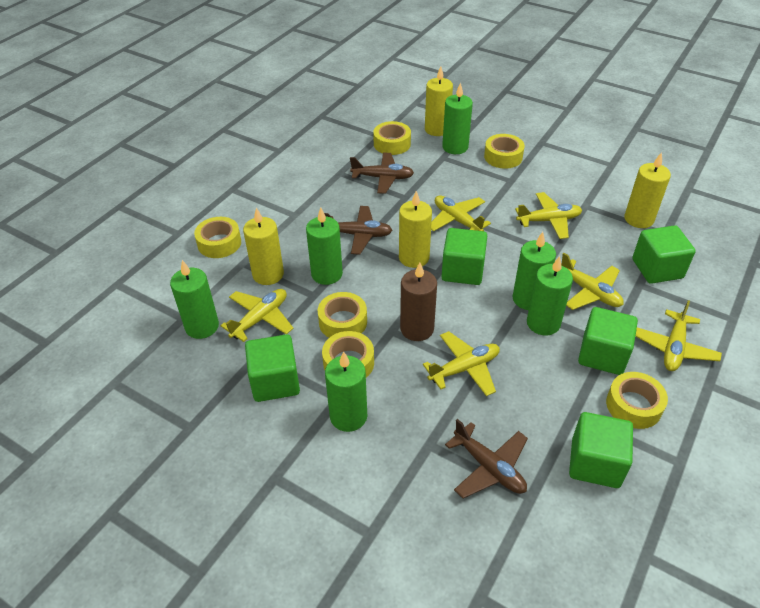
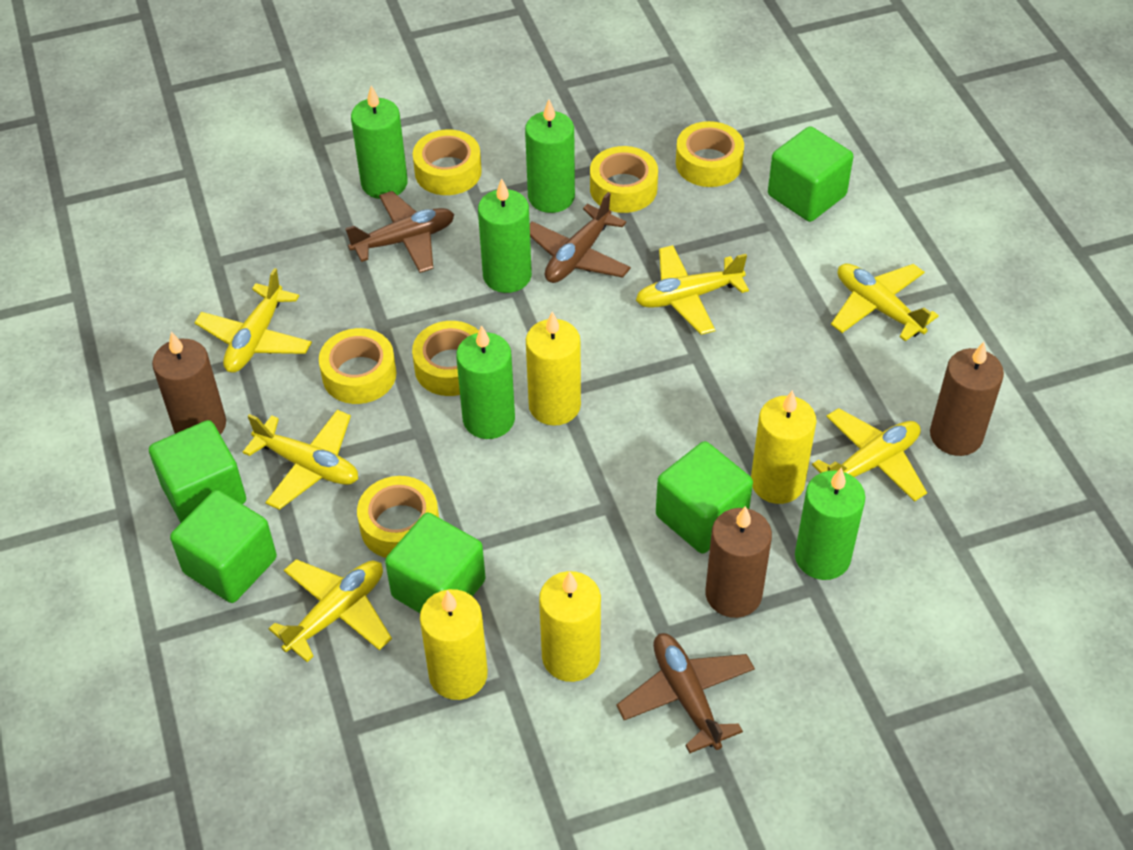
brown candle: [400,262,437,341] = 1 -> [152,332,226,435] [705,506,772,618] [930,342,1004,456] = 3
green candle: [170,260,219,339] [306,207,343,285] [325,351,367,432] [442,82,473,154] [512,232,556,310] [527,256,573,335] = 6 -> [351,85,408,199] [456,325,515,439] [478,179,532,293] [525,99,575,213] [795,467,865,580] = 5

